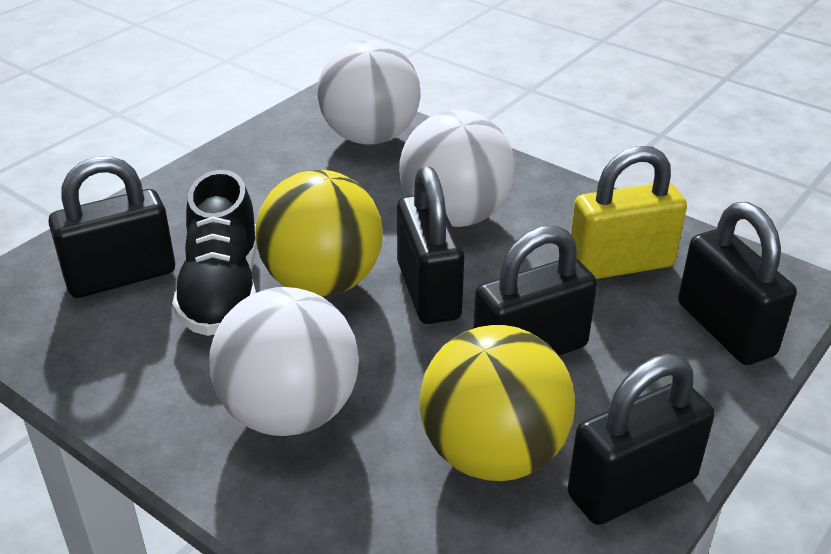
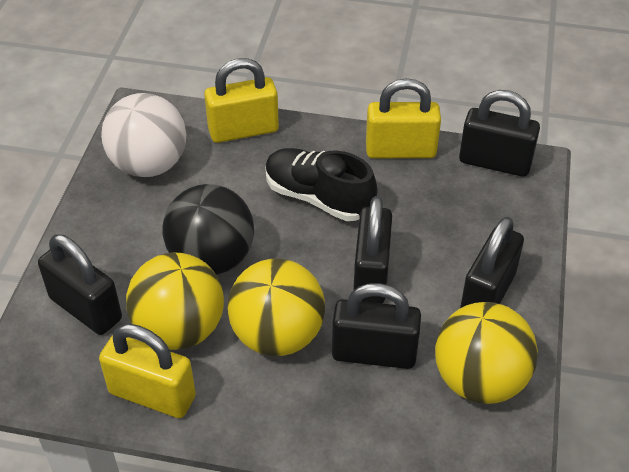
black ball: none = 0 -> [162,184,254,275] = 1
white ball: [209,287,359,436] [317,40,421,145] [399,110,515,227] = 3 -> [101,93,186,177] = 1
yellow ball: [255,170,383,297] [419,325,575,481] = 2 -> [126,252,224,350] [228,258,325,356] [435,302,538,404] = 3
yellow padlock: [571,146,687,279] = 1 -> [99,324,196,418] [204,58,279,143] [366,78,441,158] = 3

